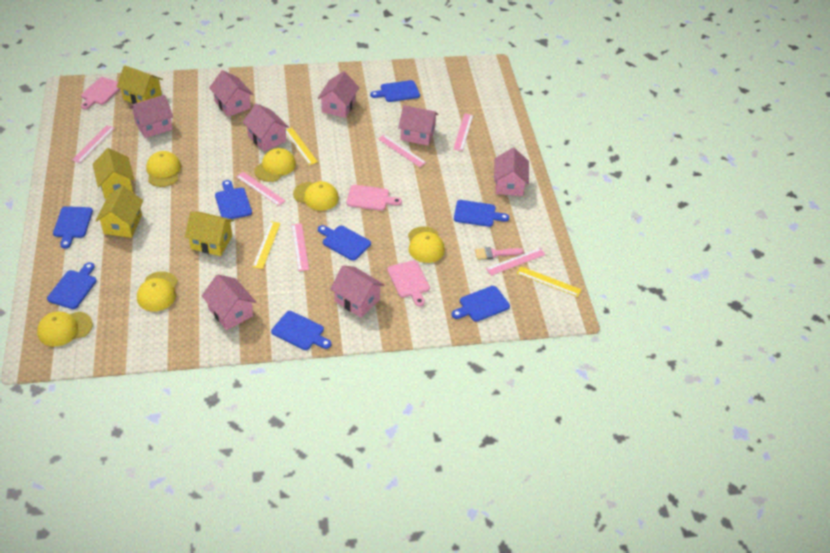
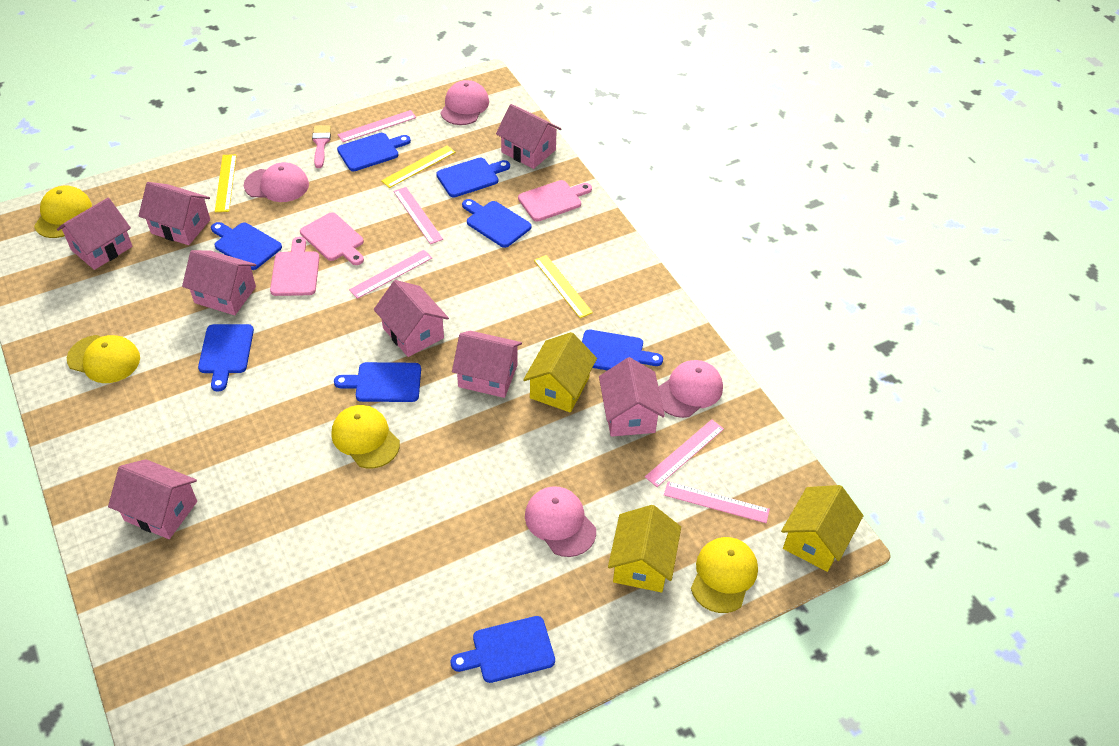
pink cap: none = 0 -> [244,162,309,202] [440,80,489,125] [525,486,596,557] [658,360,723,418] = 4
pink ruler: [72,125,115,163] [236,172,286,206] [292,223,309,271] [378,135,426,167] [453,113,473,151] [486,248,546,276] = 6 -> [337,110,416,142] [349,250,432,299] [394,187,443,244] [645,419,724,487] [664,481,770,523] = 5
yellow cap: [37,311,93,347] [137,271,178,311] [146,151,181,187] [254,148,296,182] [293,181,339,211] [408,227,445,263] = 6 -> [34,186,92,238] [67,335,140,383] [331,405,400,468] [691,537,758,613] = 4
yellow house: [93,148,134,199] [95,186,143,238] [117,66,163,104] [185,212,234,256] = 4 -> [523,332,597,413] [608,505,681,593] [781,485,864,572] = 3

